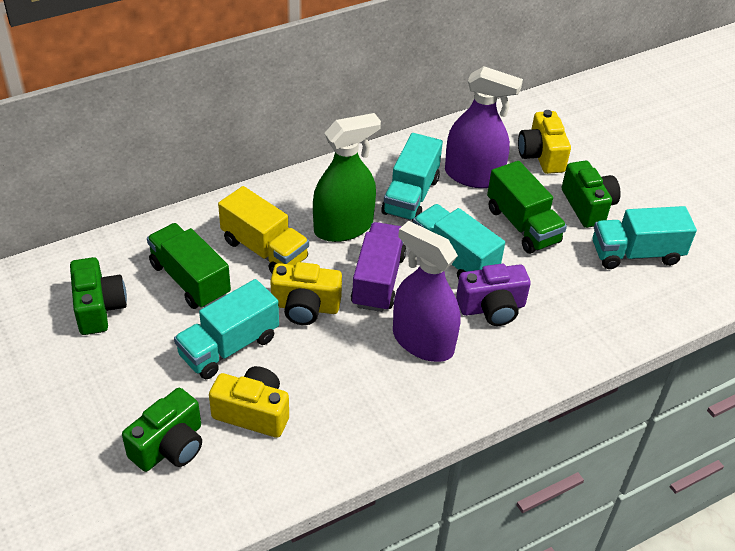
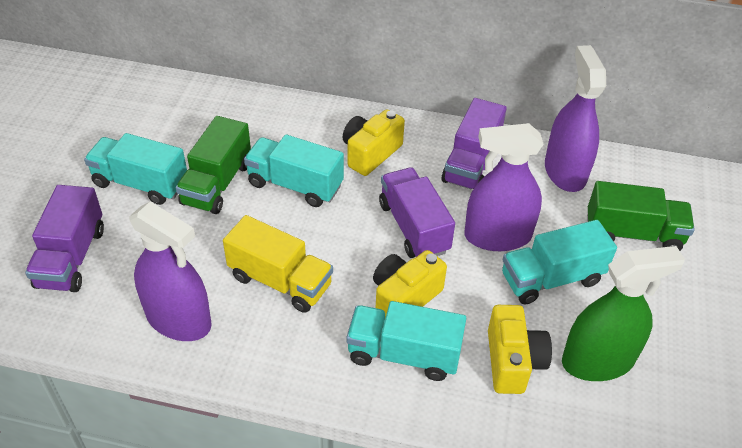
green camera: [70,257,127,335] [122,388,202,472] [562,161,621,228] = 3 -> none = 0
purple camera: [456,264,531,326] = 1 -> none = 0
purple spray bottle: [393,221,461,362] [445,66,523,188] = 2 -> [129,201,212,341] [464,123,544,251] [545,45,606,192] = 3
purple truck: [351,222,406,312] = 1 -> [25,185,104,292] [379,167,455,258] [442,98,507,189] = 3

